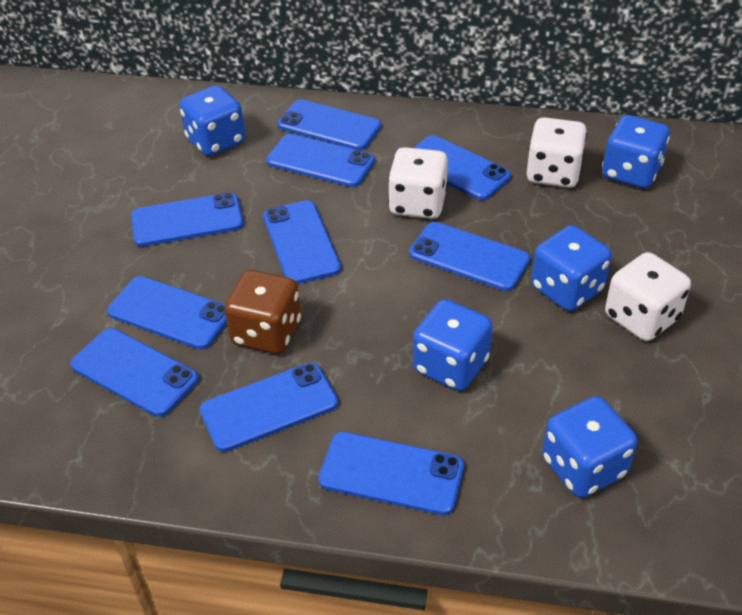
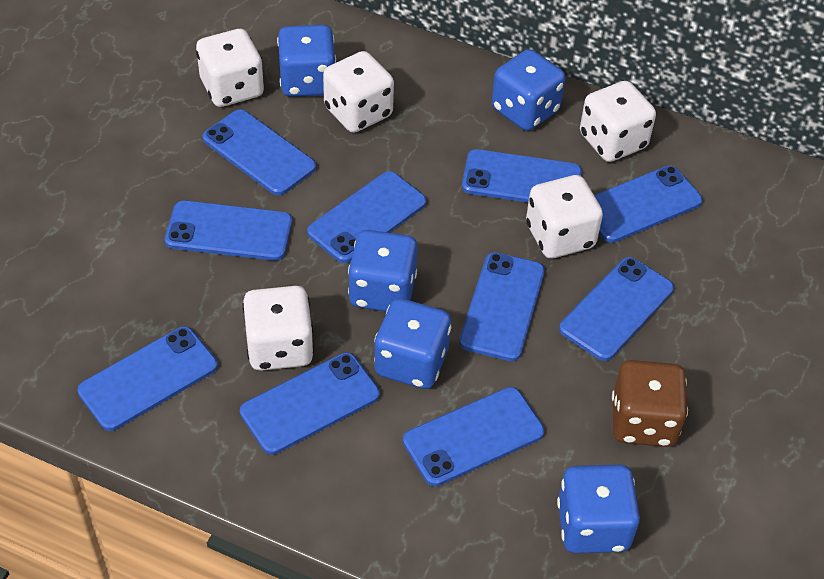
white dice: [388,147,448,219] [527,117,587,188] [605,252,691,341] = 3 -> [196,29,264,107] [242,286,314,371] [323,51,394,133] [526,175,603,259] [580,81,656,162] = 5

